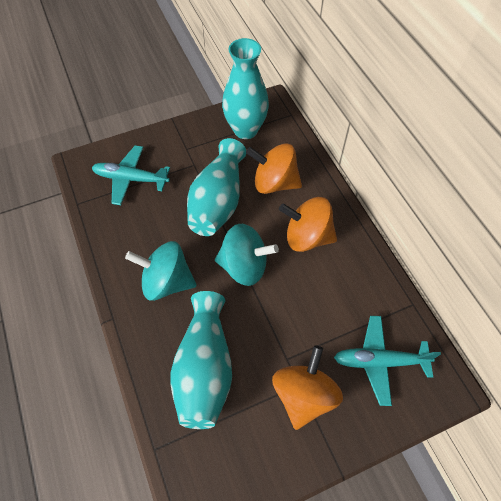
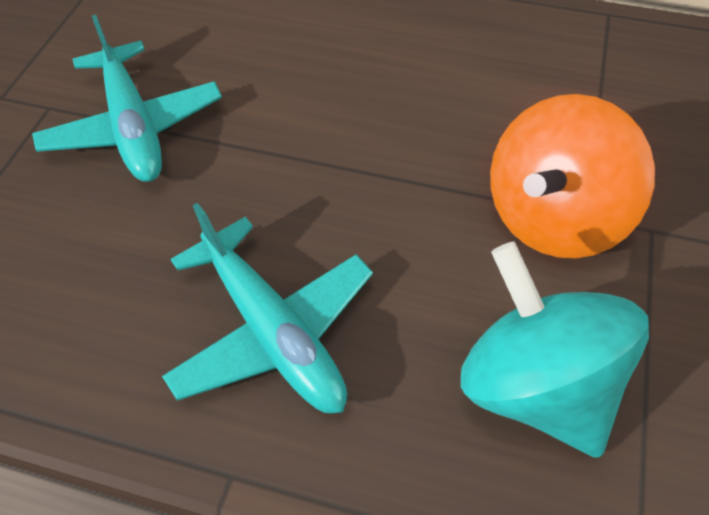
orange spinning top: [246,143,302,194] [272,345,343,430] [279,197,337,252] = 3 -> [490,94,655,258] = 1
turquoise spinning top: [125,241,197,301] [215,224,279,286] = 2 -> [461,241,649,457] = 1
turquoise vase: [170,291,232,429] [187,138,246,236] [222,38,269,139] = 3 -> none = 0

